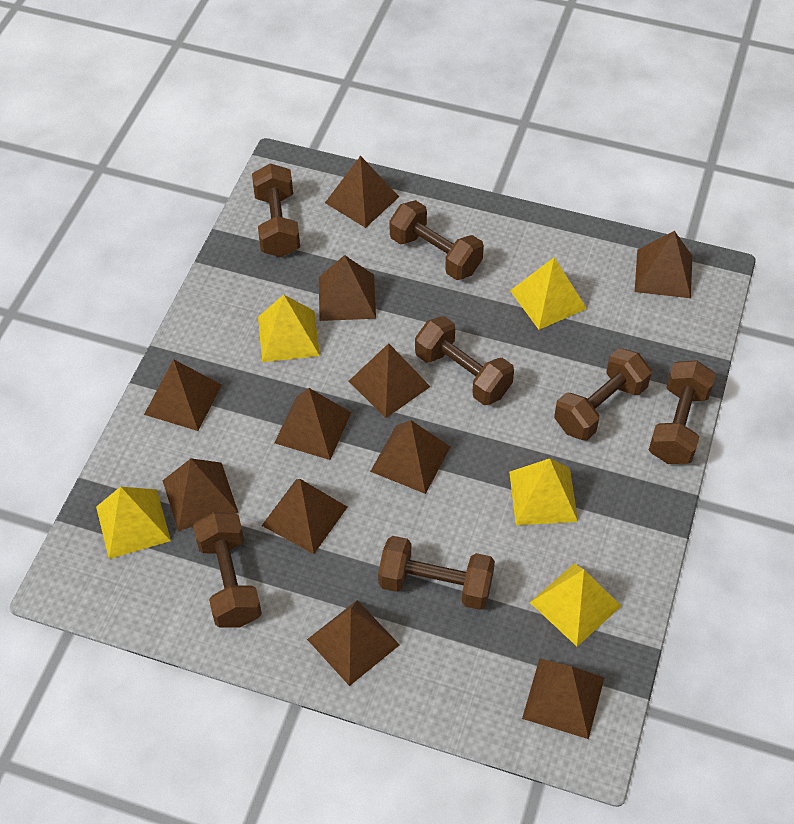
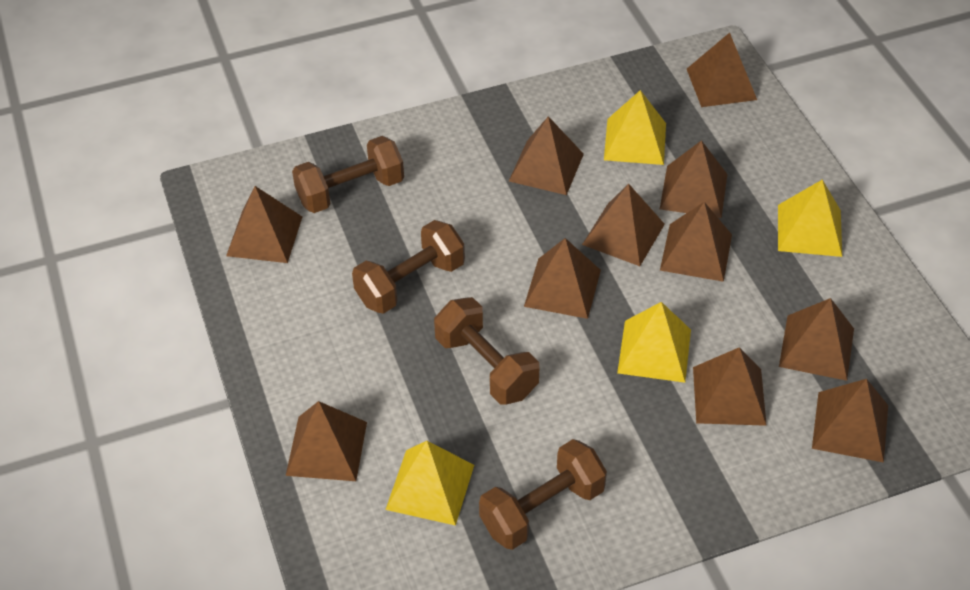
brown dumbbell: [193,512,262,627] [252,163,300,257] [378,536,495,610] [390,200,484,280] [415,316,514,405] [554,348,652,441] [649,360,716,464] = 7 -> [292,136,404,213] [352,220,465,314] [434,297,539,405] [479,439,607,550] = 4
yellow pyramid: [96,487,171,559] [258,295,320,362] [509,459,578,525] [510,257,587,330] [530,563,621,646] = 5 -> [385,441,474,526] [604,90,666,165] [617,302,691,383] [778,180,842,257] = 4

